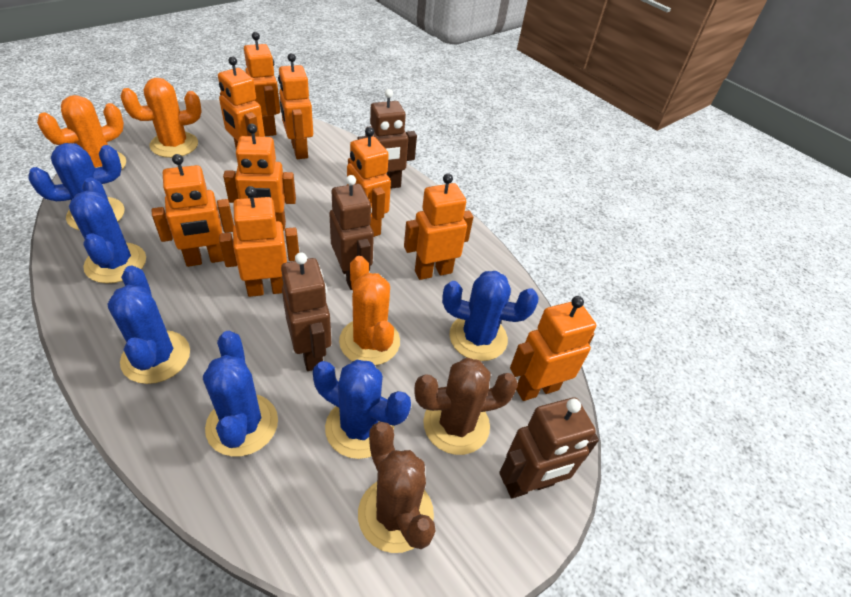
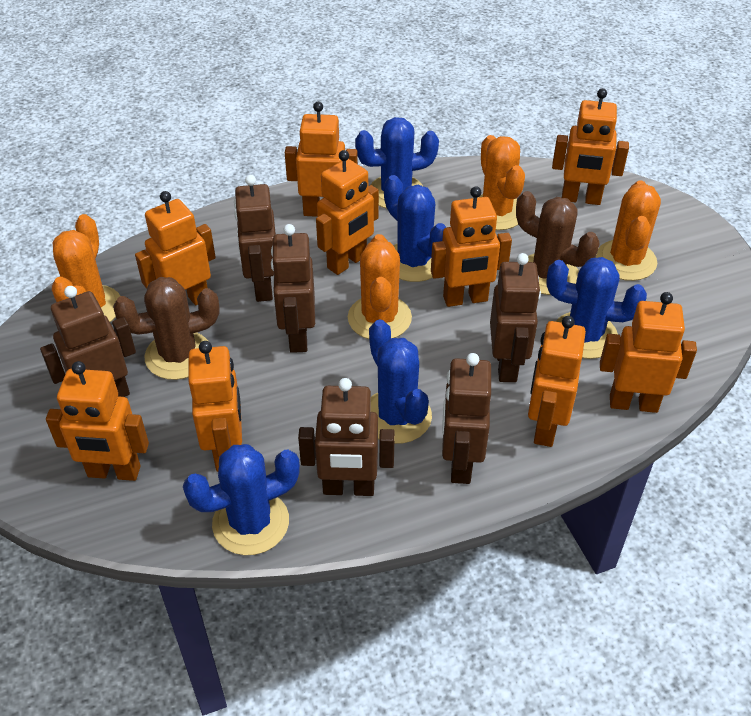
blue cactus: [28,143,124,230] [69,177,146,283] [107,266,190,384] [203,331,278,457] [313,360,411,459] [442,271,539,361] = 6 -> [183,444,300,555] [355,117,439,209] [369,319,432,444] [384,175,447,282] [546,257,647,359] = 5
brown robot: [281,252,331,371] [330,175,374,290] [357,89,417,189] [499,397,599,498] = 4 -> [40,286,136,397] [234,175,276,302] [271,224,315,353] [298,378,395,496] [442,353,491,484] [490,253,541,382] = 6
orange cactus: [37,95,126,170] [121,78,202,158] [339,256,400,365] = 3 -> [52,214,120,322] [348,234,412,339] [477,135,525,230] [596,180,661,281] = 4

